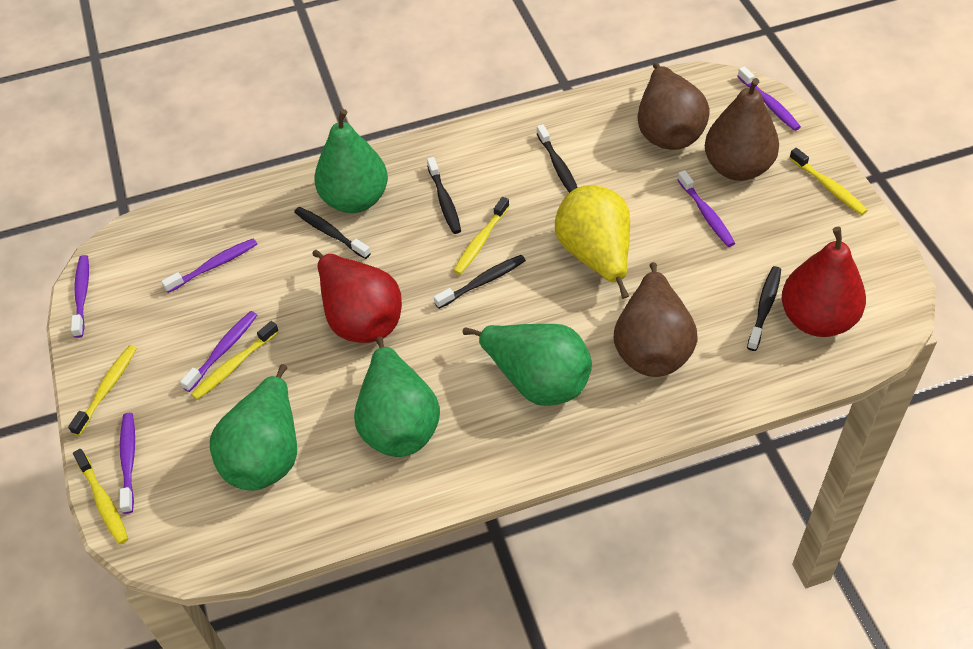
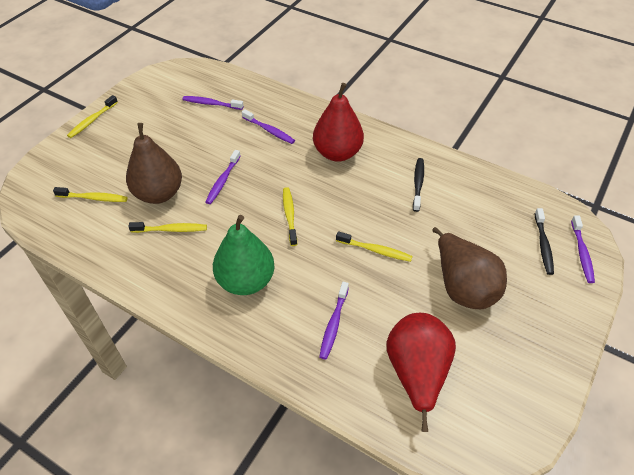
black toothbrush: [294,207,371,259] [427,157,461,234] [434,255,526,309] [536,124,578,193] [747,266,781,351] = 5 -> [413,158,424,212] [535,208,554,275] = 2
brown pear: [614,262,697,377] [638,62,709,150] [705,78,779,181] = 3 -> [126,123,182,204] [432,227,507,309] = 2
green pear: [210,364,297,491] [315,109,388,213] [354,336,440,457] [463,324,592,406] = 4 -> [213,215,274,295] = 1
purple toothbrush: [71,255,89,338] [120,413,135,514] [161,238,257,293] [180,311,257,392] [677,170,735,247] [737,66,801,131] = 6 -> [182,96,244,110] [206,150,241,204] [242,109,295,144] [319,282,349,359] [571,215,595,283] = 5
yellow pear: [555,185,630,299] = 1 -> none = 0

